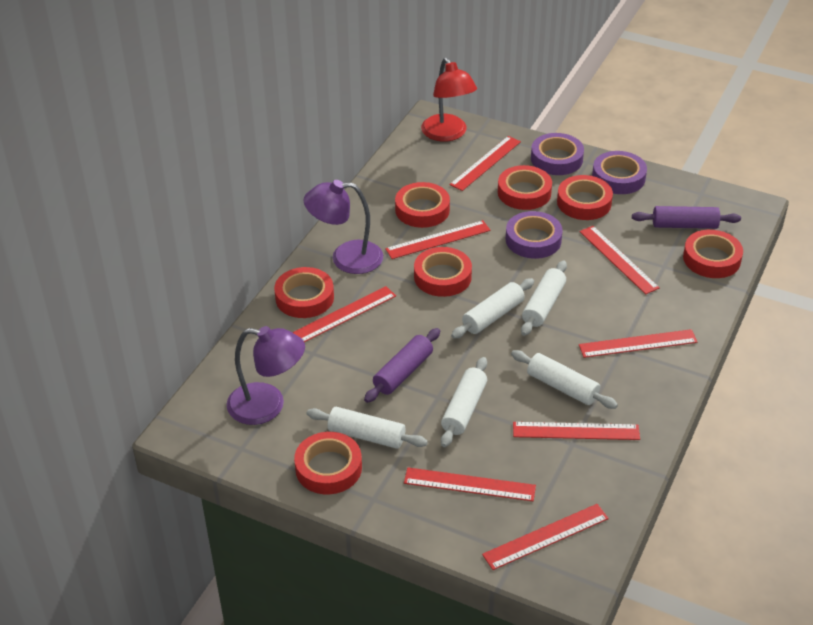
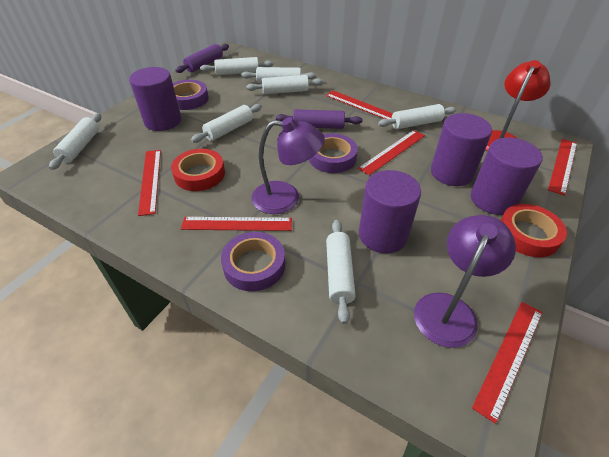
purple cylinder: none = 0 -> [129,67,181,131] [359,170,421,253] [431,113,492,186] [471,138,543,215] = 4
red ruler: [292,286,396,342] [385,220,490,259] [404,467,536,501] [449,136,521,191] [482,504,609,570] [513,422,640,440] [579,226,660,294] [579,329,697,358] = 8 -> [138,150,161,216] [181,217,292,231] [326,90,393,119] [358,130,425,175] [472,302,543,424] [548,139,577,196] = 6
red tape: [274,267,334,318] [294,432,362,494] [395,182,450,228] [414,247,472,297] [498,165,552,210] [557,175,613,220] [683,230,743,278] = 7 -> [171,149,225,191] [501,204,567,257] = 2
white rolling pin: [307,407,428,449] [441,357,487,447] [451,278,534,339] [511,350,618,409] [521,261,567,336] = 5 -> [49,113,101,170] [191,104,262,143] [200,57,273,75] [241,67,316,83] [246,75,323,94] [326,220,356,324] [378,104,457,129] = 7

